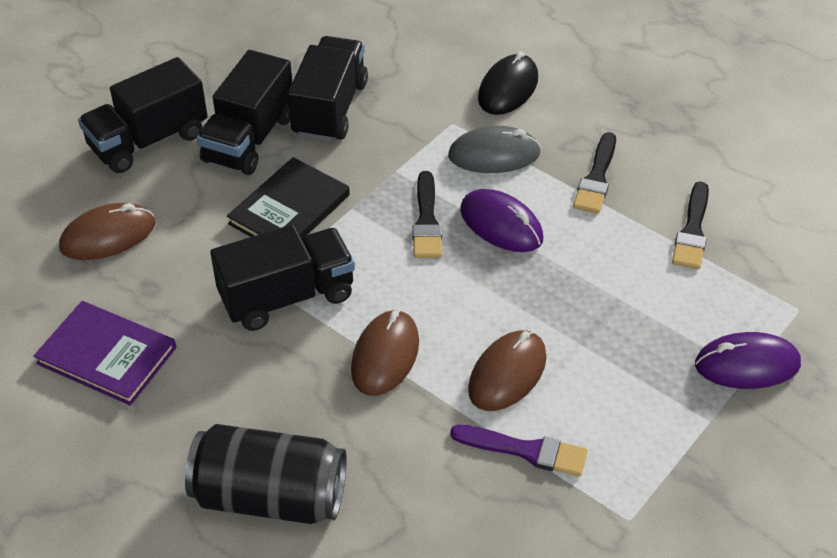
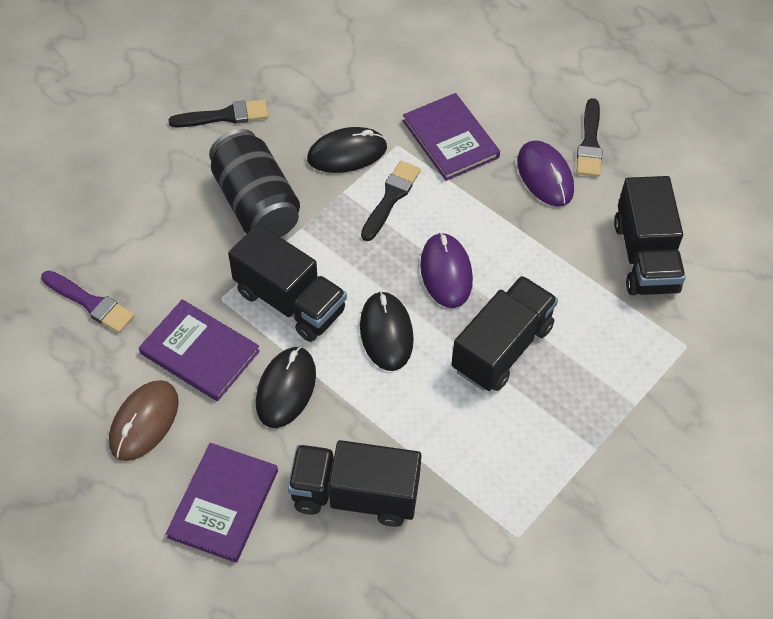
black book: [227,157,350,239] = 1 -> none = 0
black mouse: [478,51,538,115] = 1 -> [256,346,316,428] [307,127,387,173] [360,291,414,371] = 3
brown mouse: [59,203,155,260] [351,310,419,396] [468,330,547,411] = 3 -> [109,380,179,461] = 1
grey mouse: [448,126,541,173] = 1 -> none = 0
purple book: [34,301,177,406] = 1 -> [139,299,260,401] [166,443,278,563] [403,93,500,181] = 3

